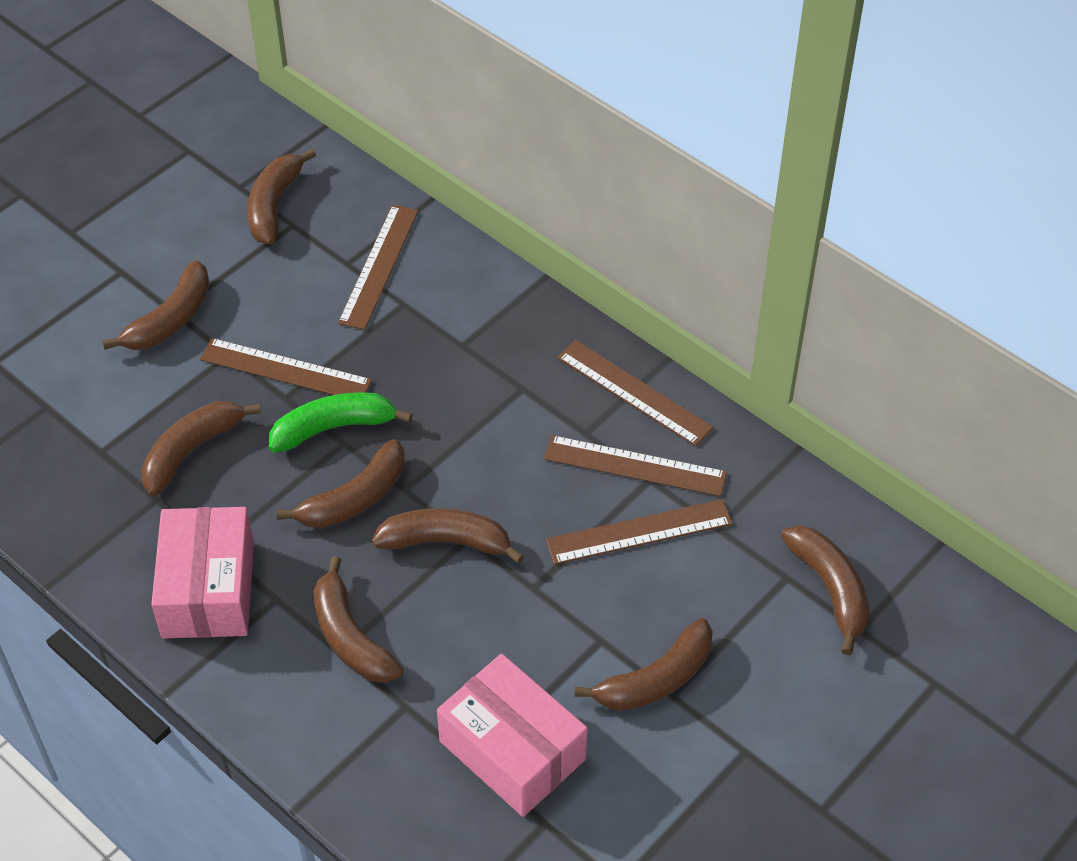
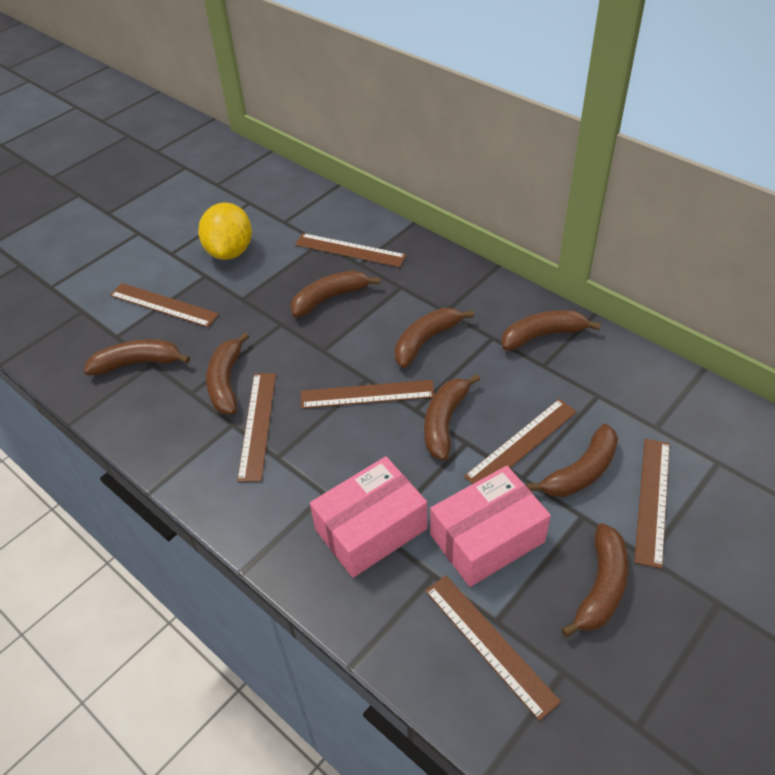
brown ruler: [200,338,372,395] [338,205,418,330] [544,435,727,496] [546,499,733,565] [557,340,714,446] = 5 -> [110,283,219,327] [237,373,276,482] [295,233,406,267] [301,380,435,409] [425,575,561,721] [464,399,577,484] [634,439,670,569] = 7
green banana: [269,392,412,453] = 1 -> none = 0
yellow lemon: none = 0 -> [198,203,252,260] = 1

